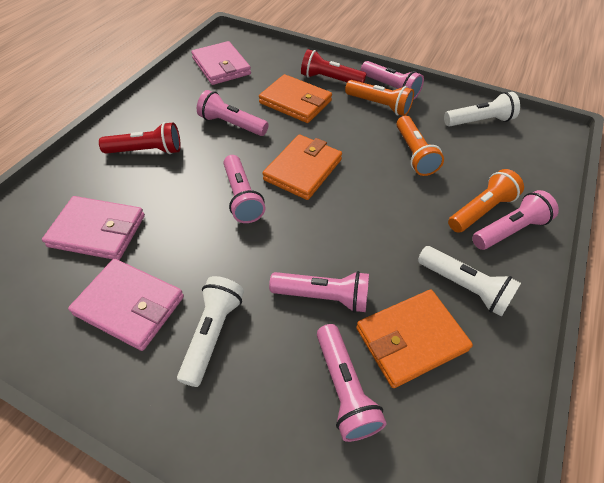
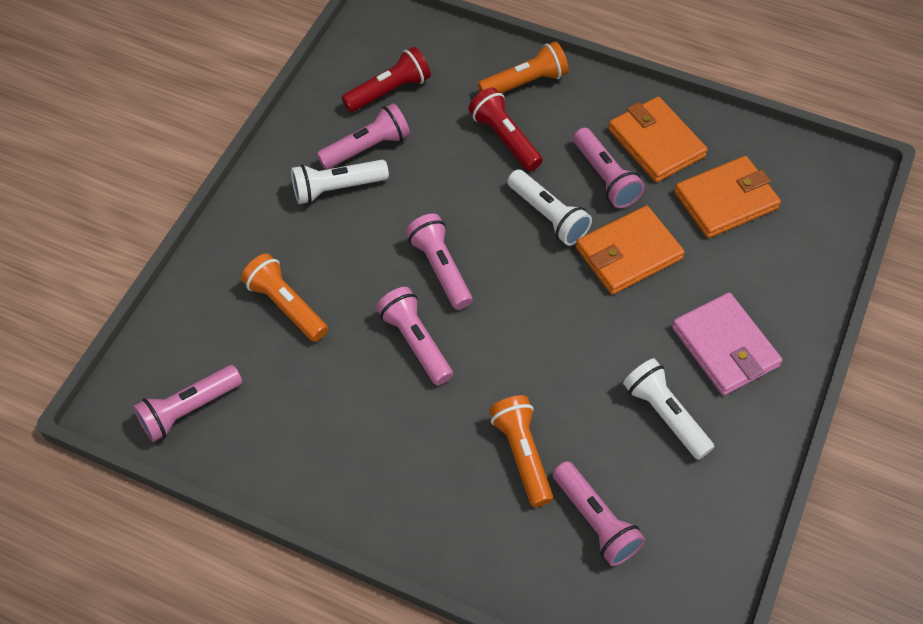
pink wallet: [42,196,145,260] [68,259,184,351] [191,41,251,85] = 3 -> [672,293,782,395] = 1

